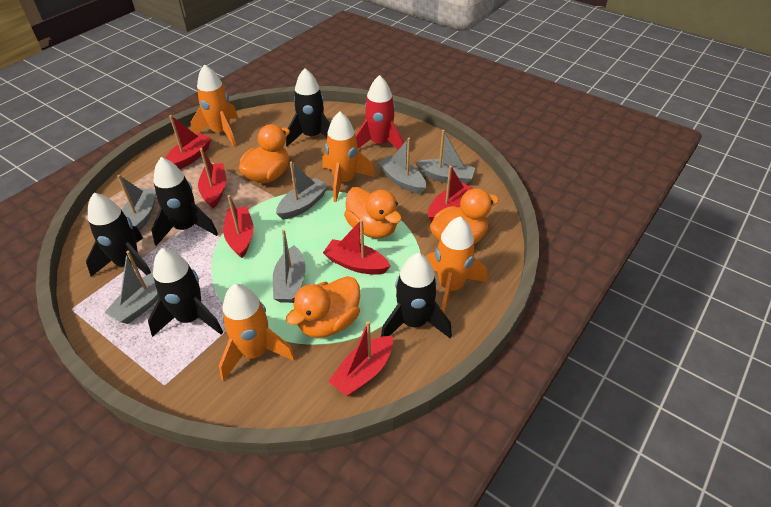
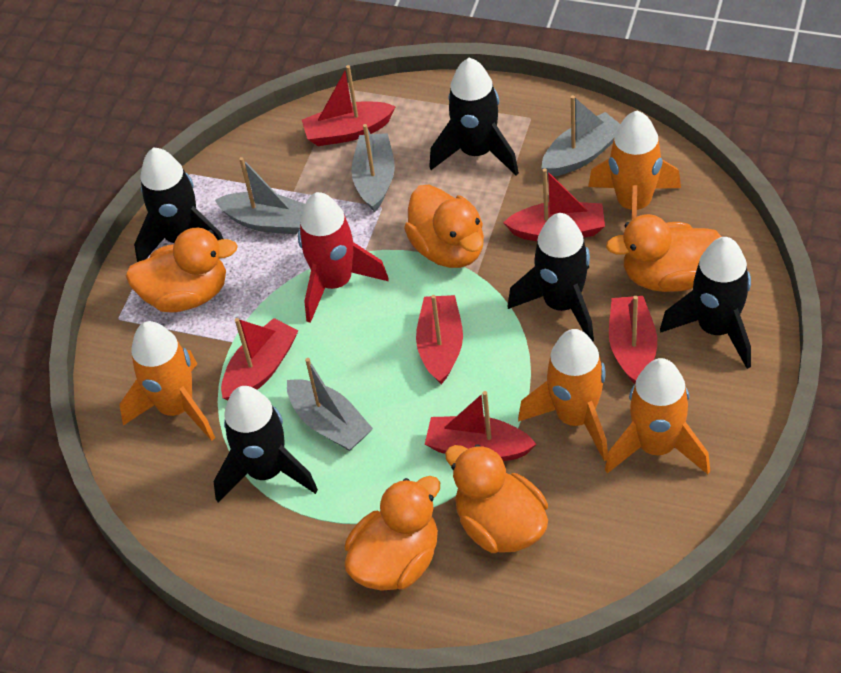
grey boat: [104,251,159,324] [117,175,156,231] [273,229,305,303] [276,162,329,220] [378,138,426,194] [415,130,475,184] = 6 -> [215,157,305,234] [287,358,373,451] [351,124,395,212] [541,95,620,176] = 4
orange duck: [239,124,290,183] [286,276,360,338] [344,187,402,238] [430,188,499,244] = 4 -> [126,228,238,312] [345,476,440,591] [404,185,484,268] [445,444,548,553] [606,214,722,292] = 5

